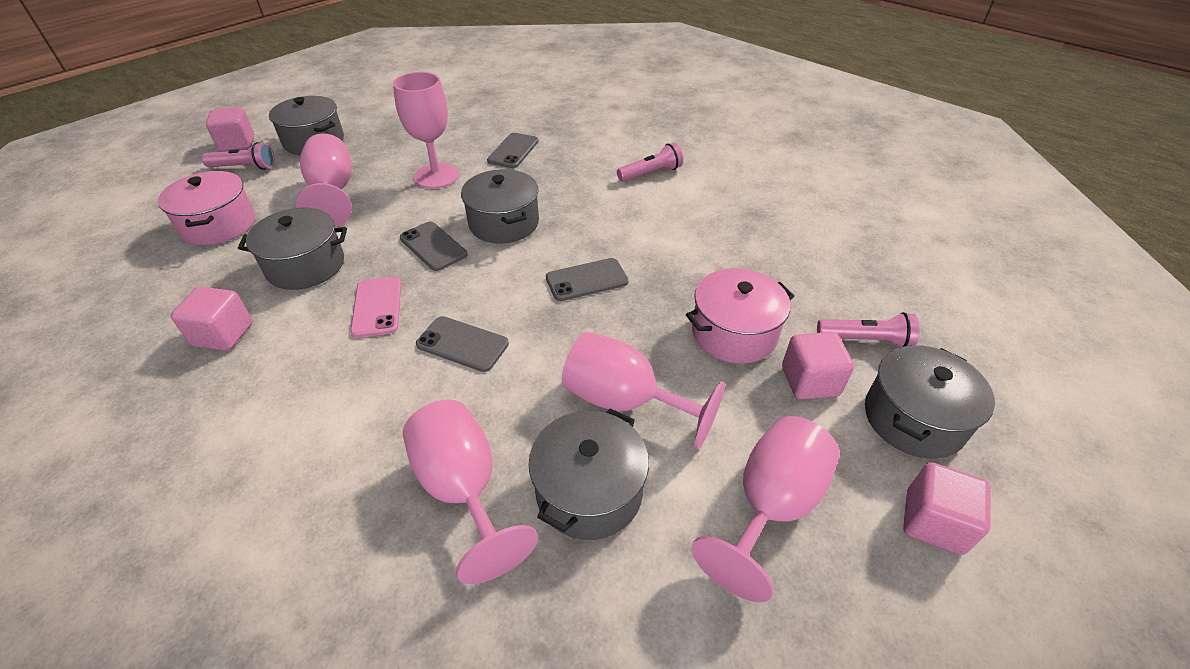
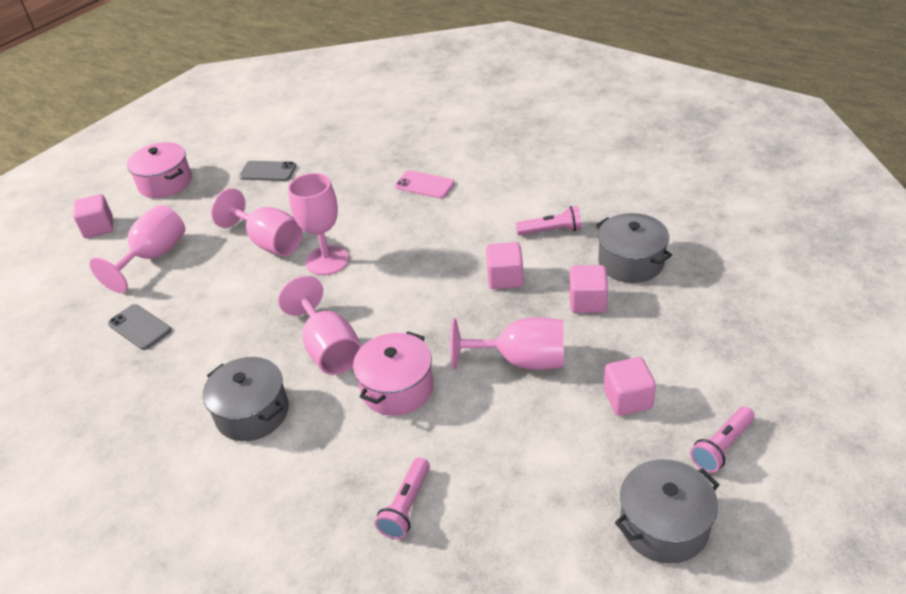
grey phone: [400,222,467,271] [416,316,509,372] [487,133,539,168] [546,258,628,301] = 4 -> [108,304,171,350] [239,161,297,181] = 2
grey pot: [238,208,347,290] [269,96,344,155] [461,169,539,243] [529,408,649,540] [865,345,995,459] = 5 -> [203,357,289,441] [596,213,672,283] [615,459,720,564] = 3

